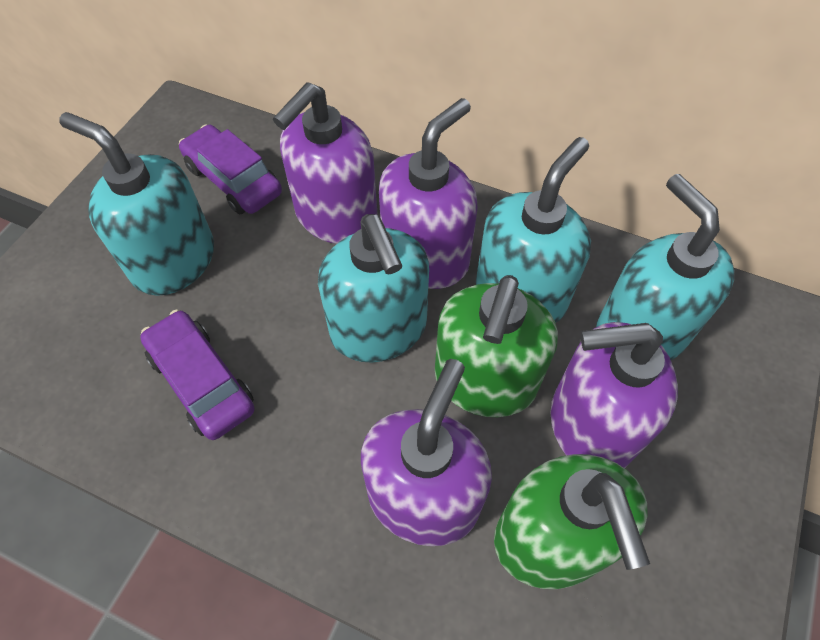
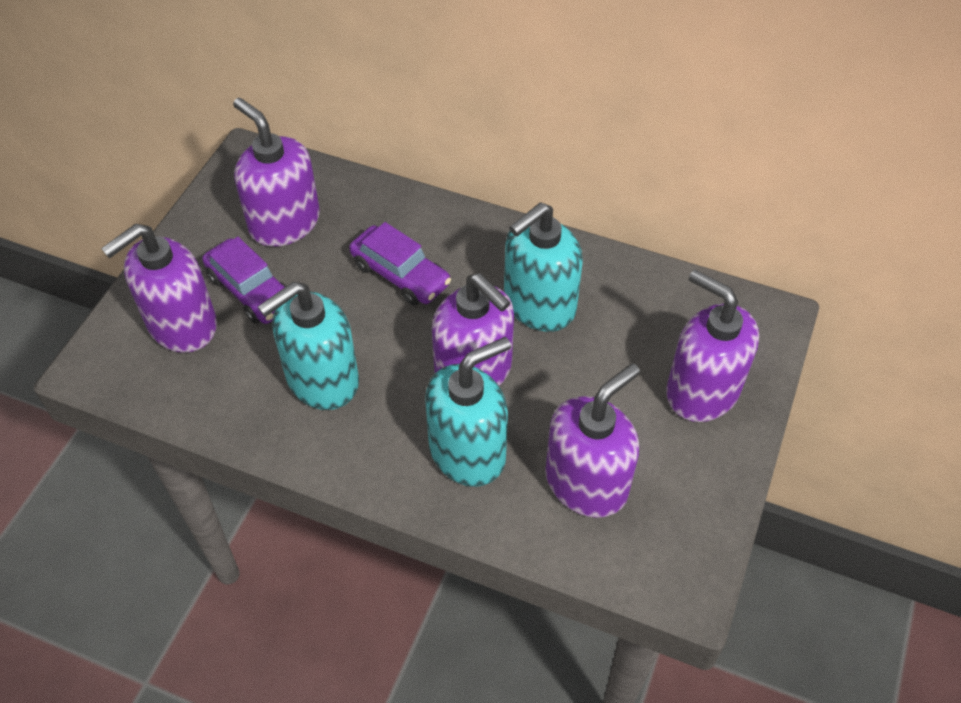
green soap dispenser: [435,275,558,417] [494,454,650,589] = 2 -> none = 0
purple soap dispenser: [273,82,377,244] [361,359,492,546] [379,98,478,289] [550,322,678,468] = 4 -> [101,224,217,353] [233,98,320,247] [432,273,514,386] [545,363,640,518] [666,270,759,422] = 5
turquoise soap dispenser: [59,112,214,296] [318,214,429,363] [476,137,591,322] [596,174,735,360] = 4 -> [258,282,359,410] [425,337,511,487] [504,202,583,332] = 3

